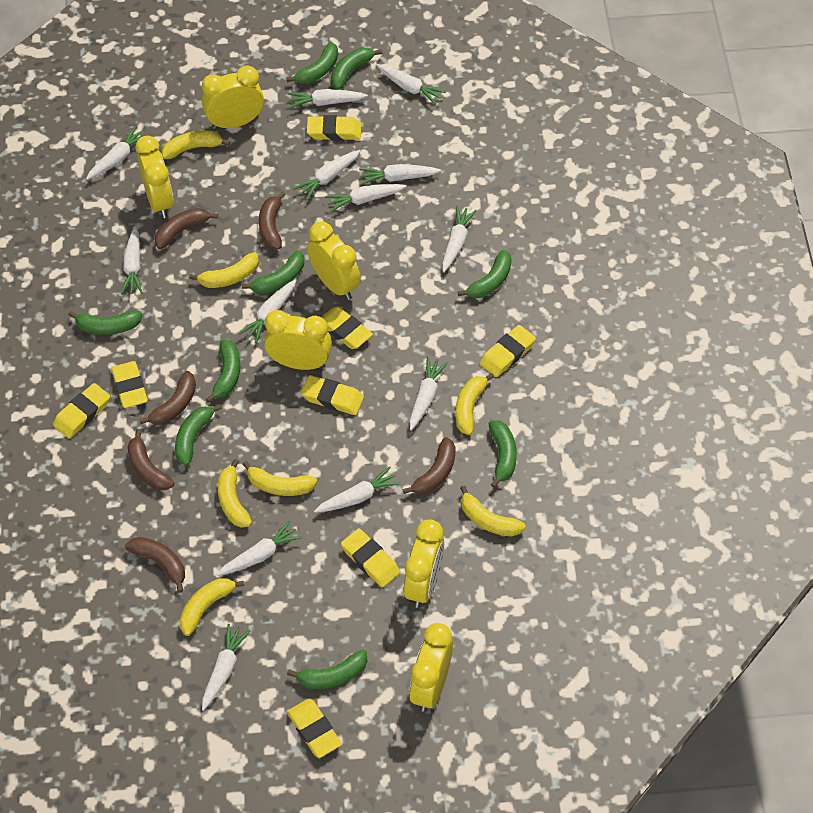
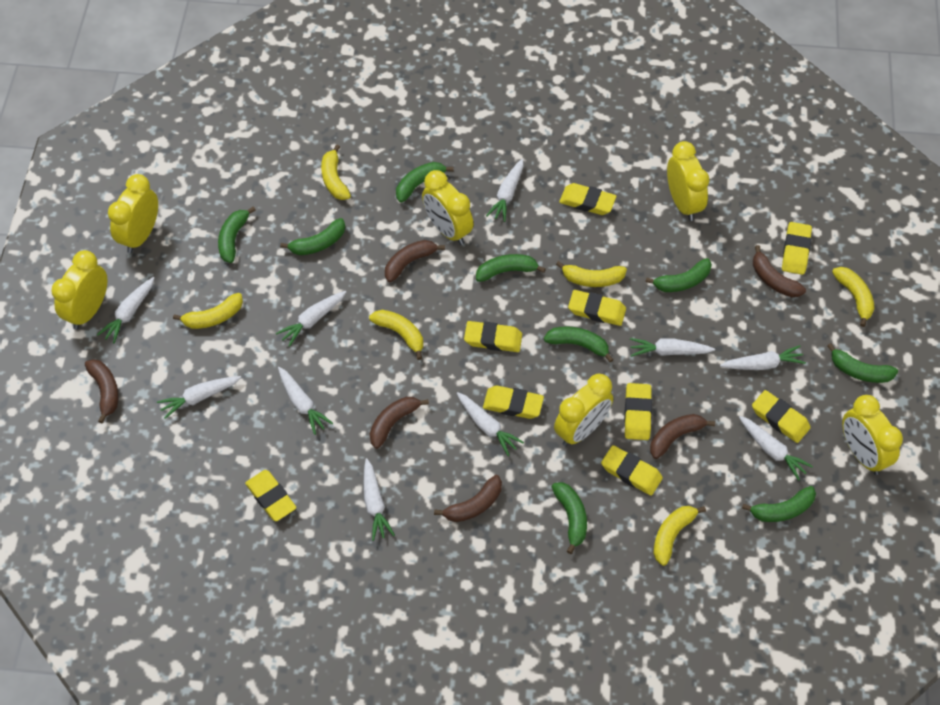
white carrot: [86,126,150,180] [121,226,143,294] [202,624,250,711] [217,521,302,576] [239,279,296,343] [288,89,368,108] [293,150,360,200] [314,467,400,513] [325,184,407,212] [359,164,441,185] [376,64,446,105] [409,357,448,430] [442,206,477,272] = 13 -> [97,277,154,344] [157,376,241,419] [276,291,346,347] [278,367,333,435] [364,458,395,541] [457,392,524,456] [486,159,523,222] [630,338,715,357] [720,345,806,370] [739,416,813,481] = 10
yellow banana: [162,130,230,159] [180,578,244,636] [189,252,259,288] [217,459,252,528] [242,461,317,496] [455,373,494,435] [460,485,526,536] = 7 -> [173,293,243,329] [321,145,351,200] [369,310,423,360] [556,261,627,287] [653,506,706,566] [832,267,875,327] = 6
yellow eraser: [53,383,110,438] [111,361,148,408] [287,699,342,758] [301,375,364,415] [307,115,361,141] [322,307,373,349] [341,528,400,588] [480,325,536,377] = 8 -> [245,470,297,521] [464,321,522,352] [483,386,544,419] [559,183,616,215] [568,290,626,326] [601,445,663,496] [624,383,652,440] [752,390,811,443] [782,222,812,275] = 9

